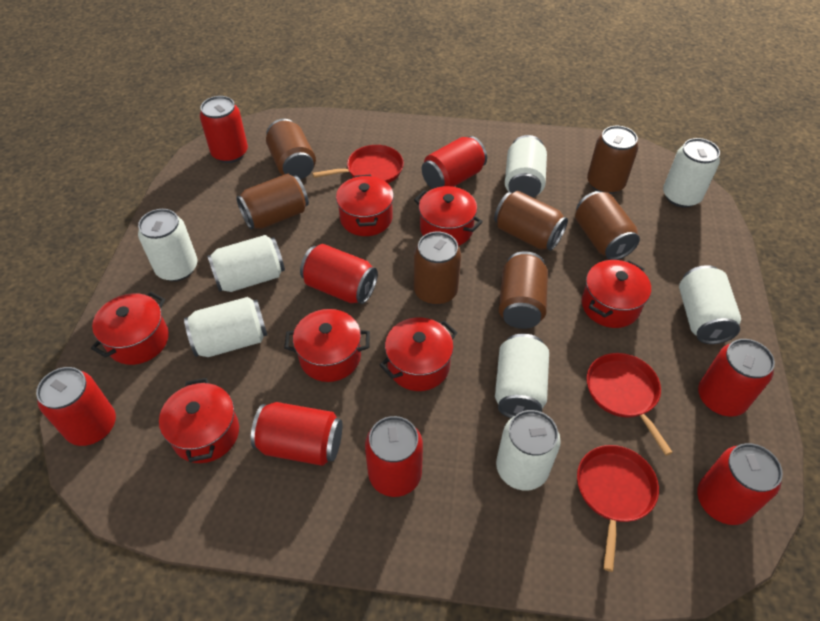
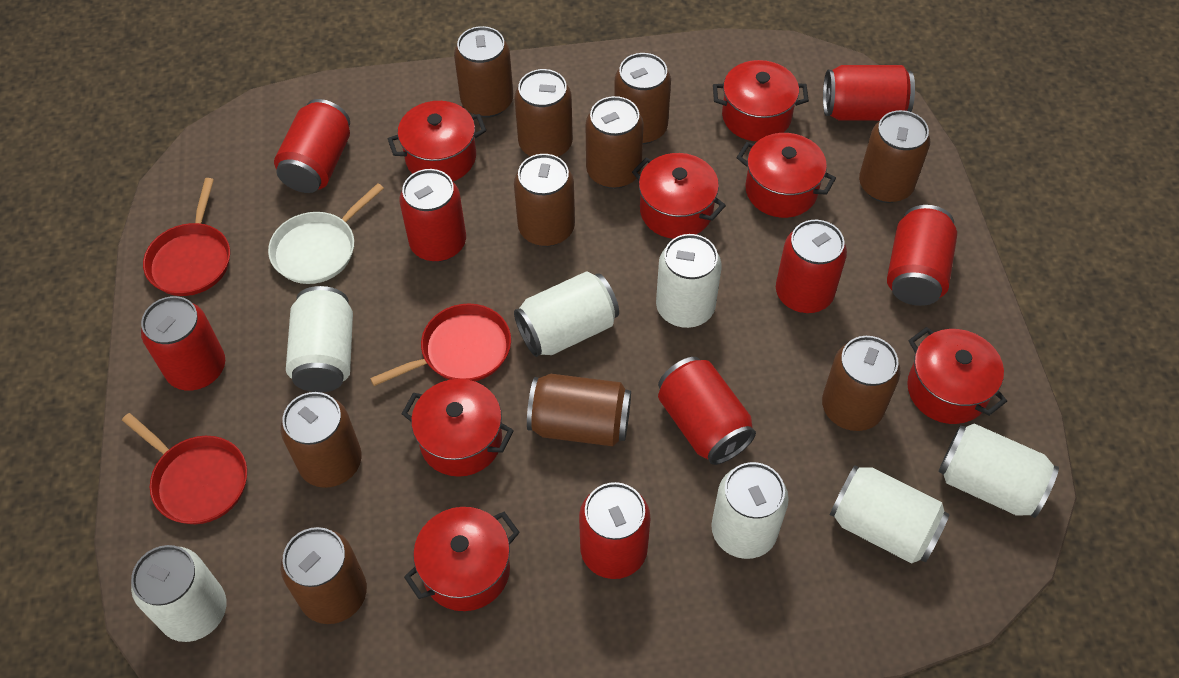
brown can: [236,174,309,229] [266,119,316,179] [414,232,461,305] [494,191,568,251] [499,251,548,329] [575,191,640,260] [587,126,638,194] = 7 -> [281,392,361,488] [281,527,367,624] [454,26,513,118] [514,154,575,247] [515,69,573,157] [527,374,631,446] [586,96,644,189] [614,53,671,144] [822,336,900,431] [859,110,930,203] = 10
white can: [138,209,197,281] [184,297,267,357] [207,235,285,292] [495,334,549,418] [496,410,561,491] [505,135,547,198] [663,138,720,208] [679,265,741,344] = 8 -> [131,545,226,642] [286,286,353,392] [514,272,619,357] [656,234,722,328] [711,462,789,559] [830,465,950,564] [939,423,1059,518] = 7
white pan: none = 0 -> [268,183,384,284] = 1

